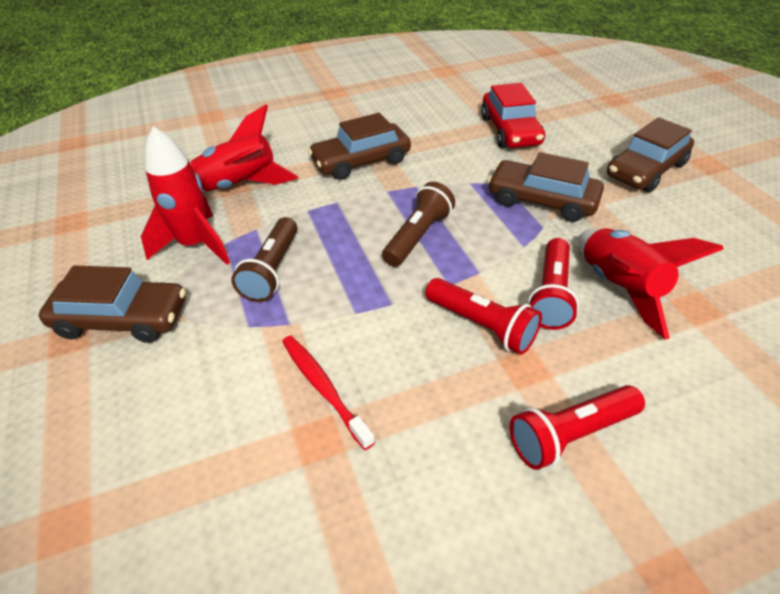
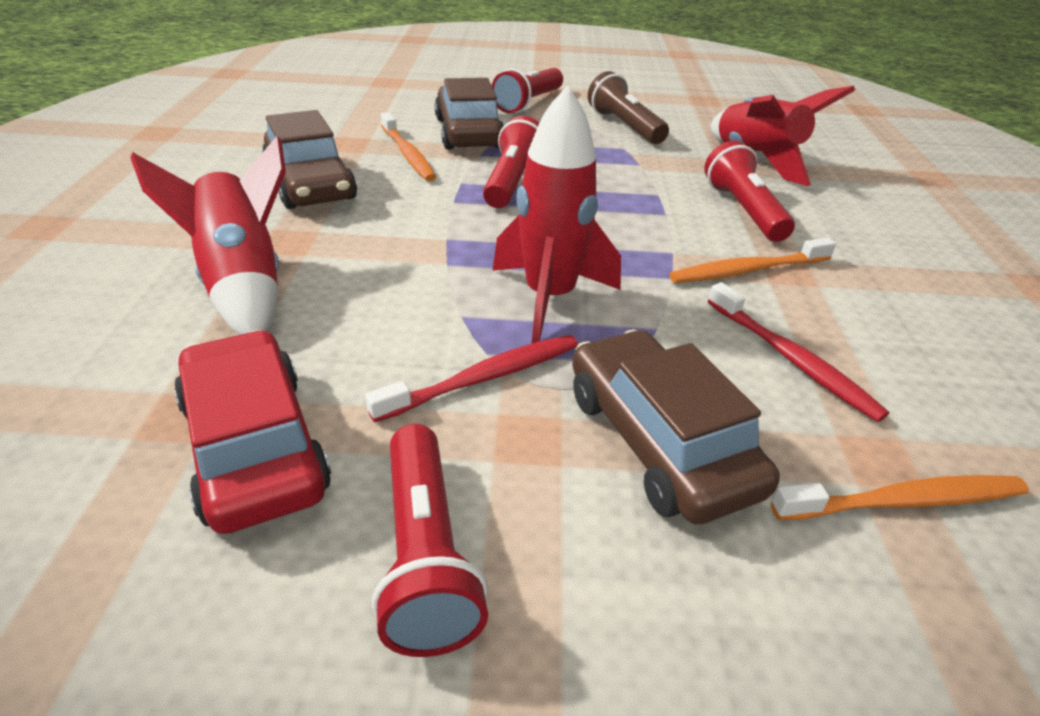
brown car: [39,265,186,343] [308,113,411,180] [488,152,604,222] [607,117,694,192] = 4 -> [262,110,357,209] [435,78,504,150] [572,330,780,524] = 3
brown flashlight: [231,217,298,302] [382,182,455,267] = 2 -> [588,71,669,144] = 1
orange toothbrush: none = 0 -> [381,112,436,181] [669,238,836,283] [771,475,1029,520] = 3
red flashlight: [425,278,542,355] [510,385,645,470] [528,238,579,330] = 3 -> [372,424,488,657] [483,116,539,208] [492,68,563,113] [704,140,795,242] = 4
red toothbrush: [282,336,375,450] = 1 -> [365,335,578,422] [708,282,889,422] = 2

